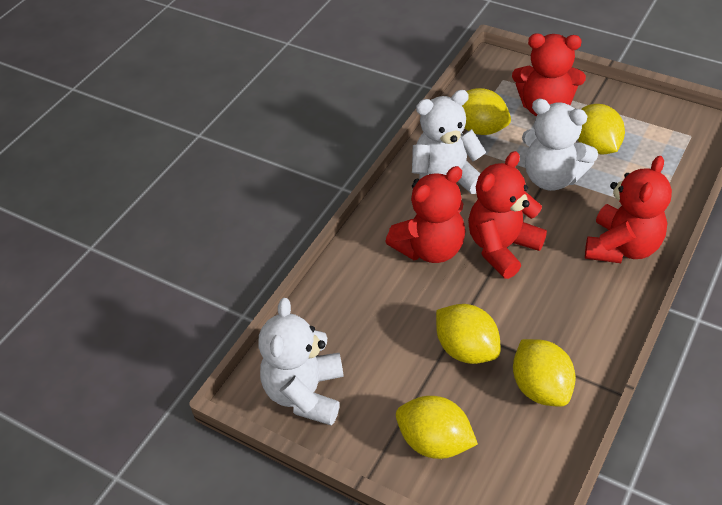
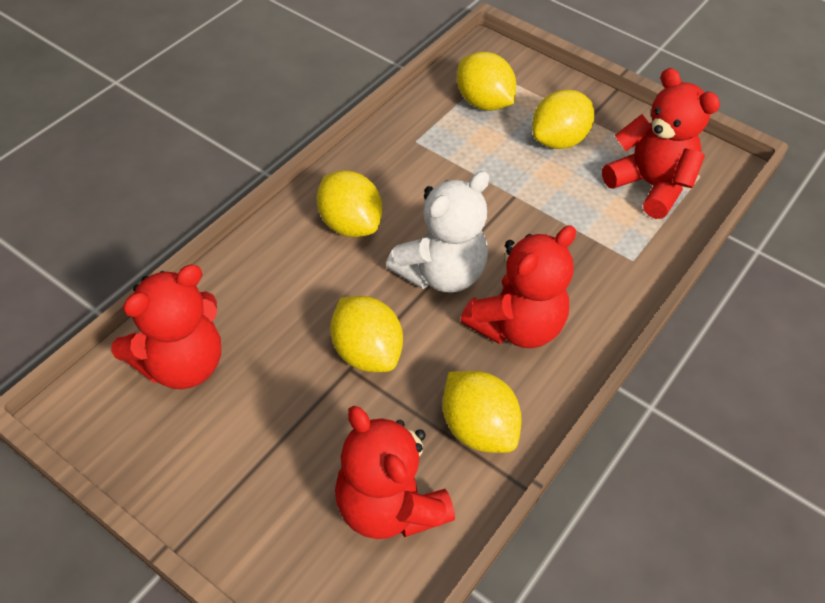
white teddy bear: [258,298,344,425] [412,90,486,194] [522,99,598,191] = 3 -> [386,171,489,293] = 1

